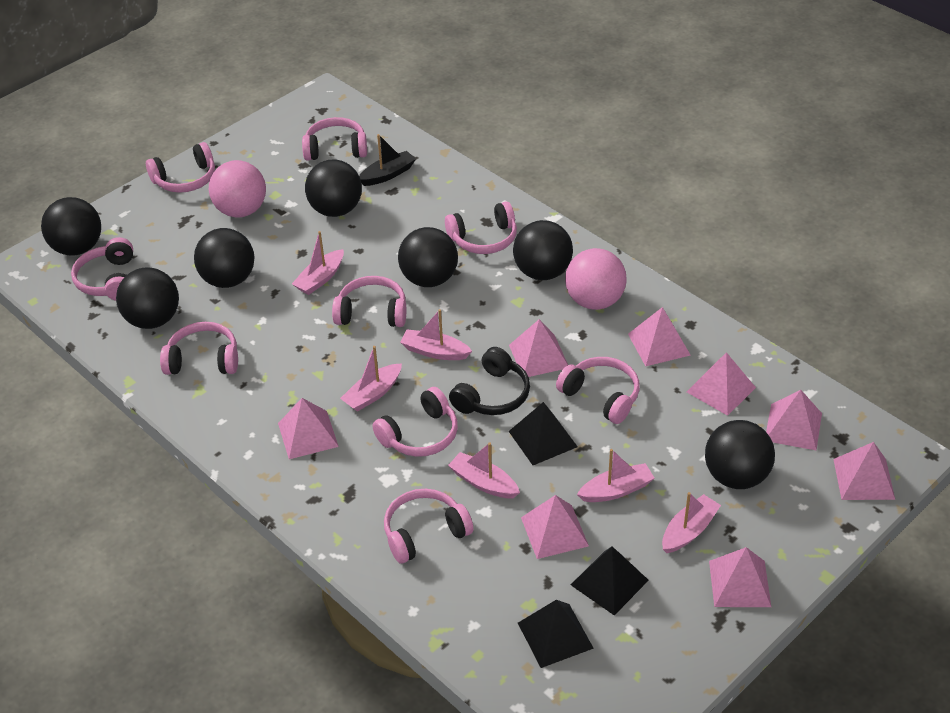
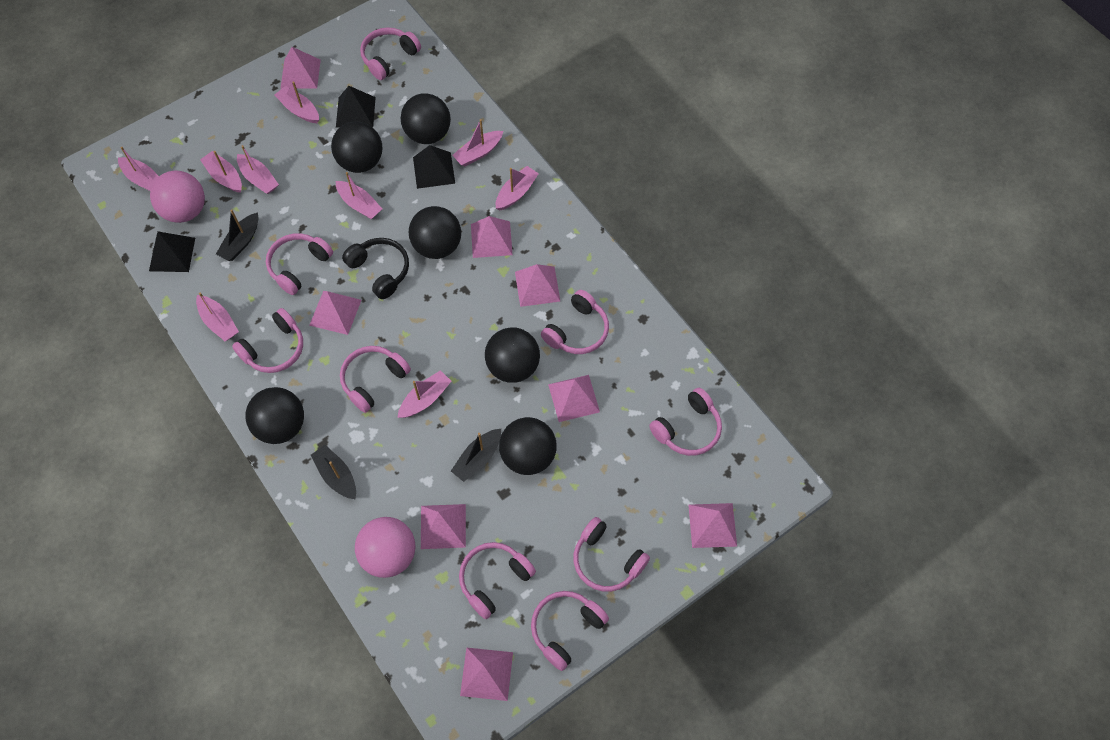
black ball: [41,197,101,256] [116,268,179,329] [194,228,255,288] [305,160,362,217] [398,227,458,287] [513,220,573,280] [705,420,775,489] = 7 -> [245,387,304,444] [331,121,383,173] [401,93,451,144] [408,206,461,259] [485,328,540,383] [499,417,557,475] = 6
black boat: [359,134,416,186] = 1 -> [216,209,258,261] [311,445,356,499] [451,429,501,482] = 3
pink boat: [292,231,344,295] [340,346,402,412] [400,309,472,360] [448,442,520,498] [577,449,655,502] [662,492,721,553] = 6 -> [118,147,159,191] [196,293,239,341] [200,151,242,193] [237,145,279,194] [275,82,319,123] [336,172,382,219] [397,370,452,418] [452,119,503,166] [496,166,539,210] = 9

